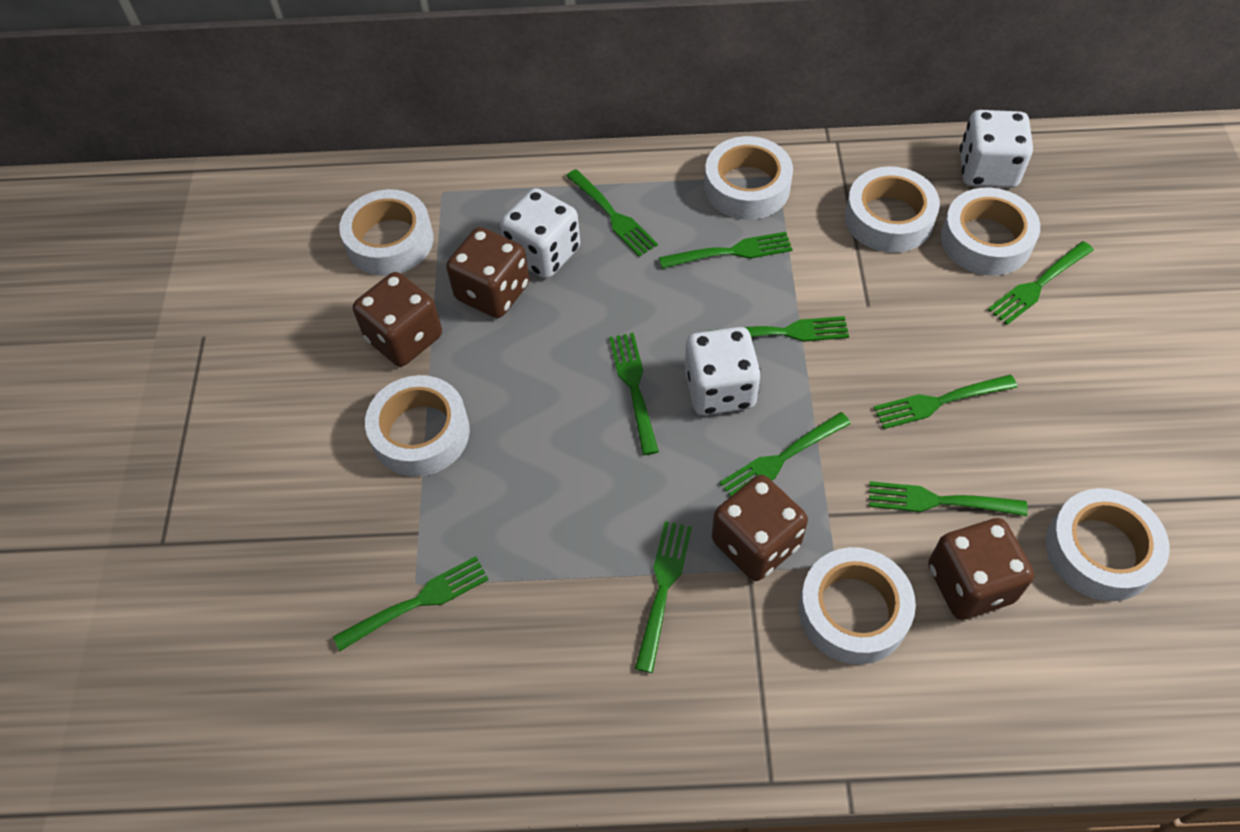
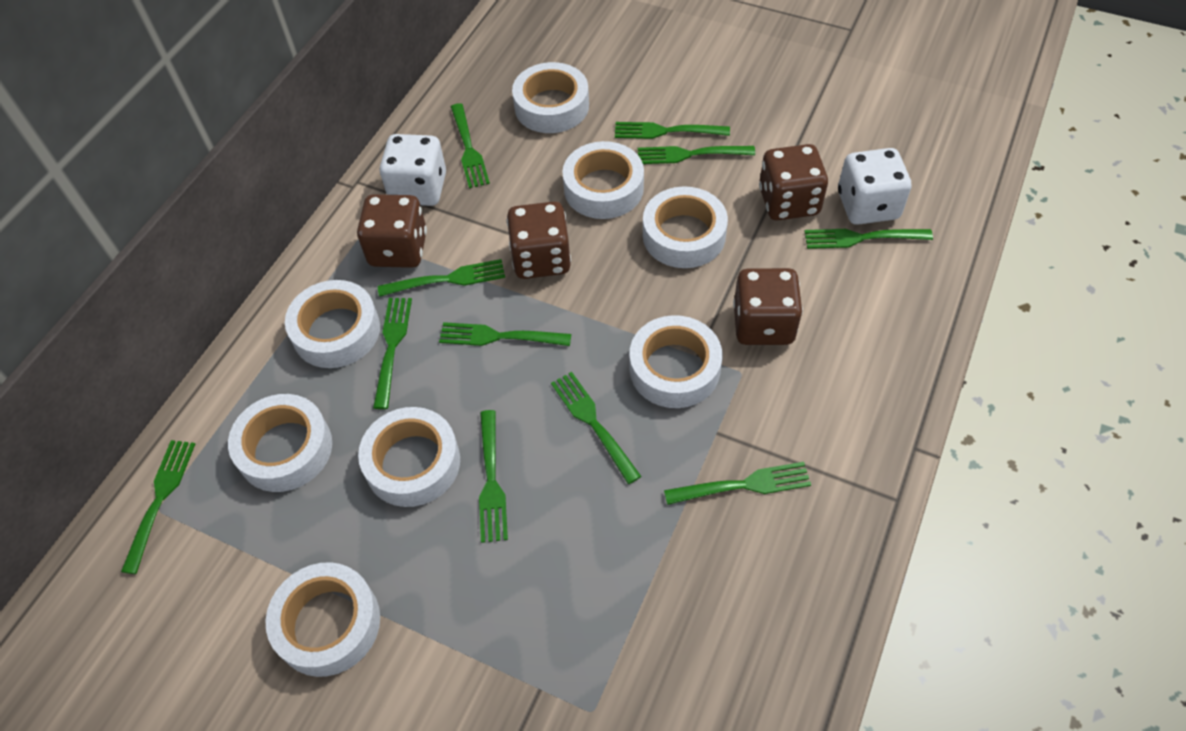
green fork: [333,556,489,651] [566,169,658,257] [609,333,659,455] [635,521,692,673] [659,232,793,269] [710,316,849,342] [719,412,851,497] [869,481,1028,516] [873,375,1017,429] [988,241,1094,325] = 10 -> [121,440,195,574] [373,298,412,409] [378,259,505,297] [439,322,571,346] [451,103,490,188] [479,410,508,543] [551,372,641,484] [615,122,730,139] [638,146,755,164] [664,462,811,505] [804,229,933,249] = 11
white dice: [500,188,580,279] [685,327,761,415] [960,110,1033,188] = 3 -> [380,134,446,206] [838,148,912,225] = 2
white tape: [339,189,434,276] [365,375,470,477] [704,136,793,220] [799,547,916,664] [845,166,940,253] [941,188,1040,276] [1046,488,1169,601] = 7 -> [228,394,332,492] [266,562,380,677] [285,280,380,368] [358,407,460,507] [512,62,589,133] [562,141,644,219] [629,315,722,408] [643,186,728,268] = 8

